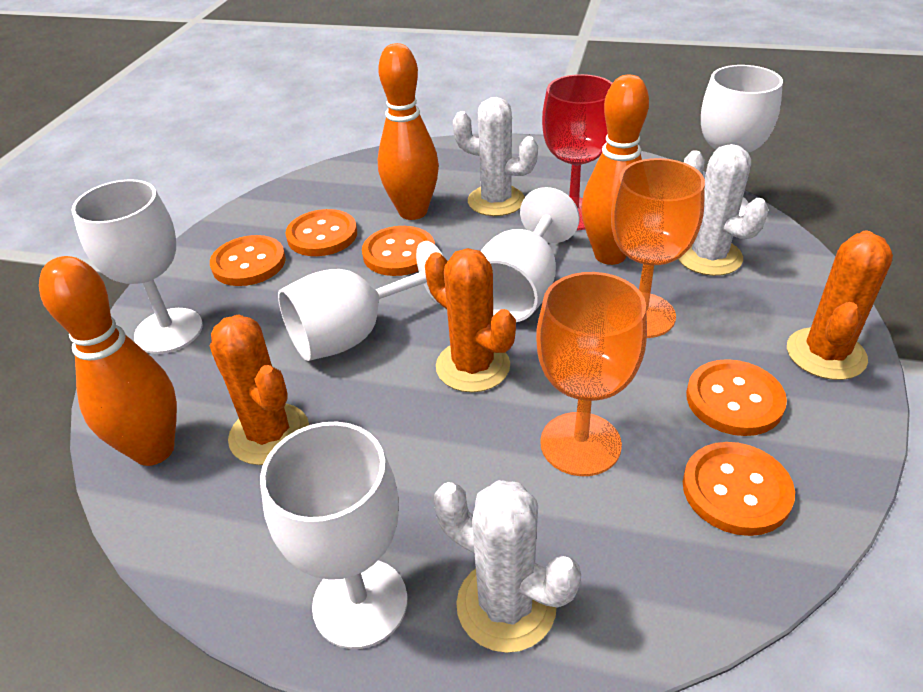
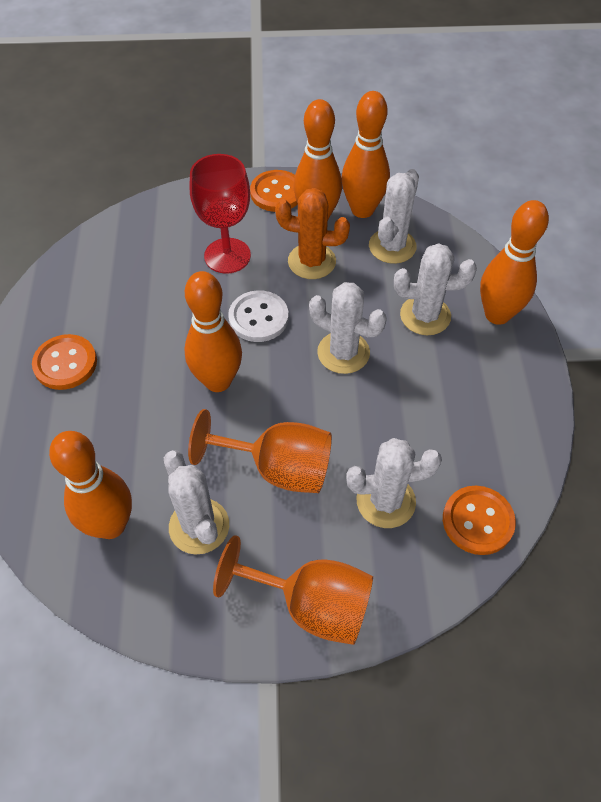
orange bowling pin: [39,256,177,466] [378,43,439,220] [581,75,649,265] = 3 -> [49,431,132,539] [184,271,242,392] [293,99,342,219] [342,91,390,218] [480,200,549,325] = 5
orange button: [210,235,286,286] [286,209,357,256] [362,226,435,276] [683,442,795,536] [686,359,787,436] = 5 -> [32,334,97,390] [250,170,298,212] [443,486,516,555] = 3
orange cactus: [210,314,309,465] [425,248,516,392] [787,230,893,380] = 3 -> [275,188,350,279] = 1
white button: none = 0 -> [228,290,289,342] = 1
white cactus: [434,480,581,653] [453,97,538,216] [678,144,768,276] = 3 -> [164,450,229,555] [309,282,387,374] [346,438,442,528] [369,169,419,264] [394,243,477,335] = 5
white goblet: [72,179,203,354] [260,422,407,649] [278,241,444,361] [481,187,580,322] [701,65,783,217] = 5 -> none = 0

